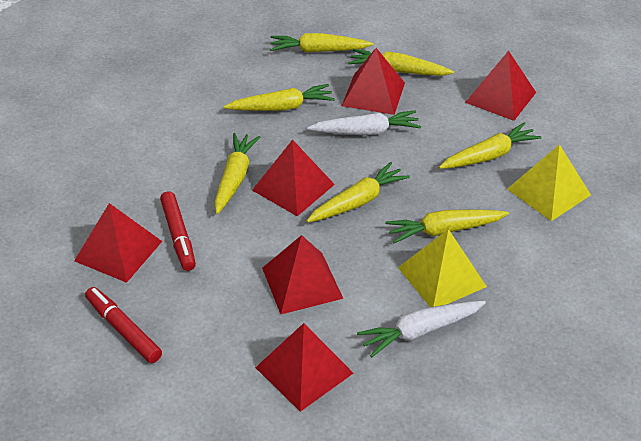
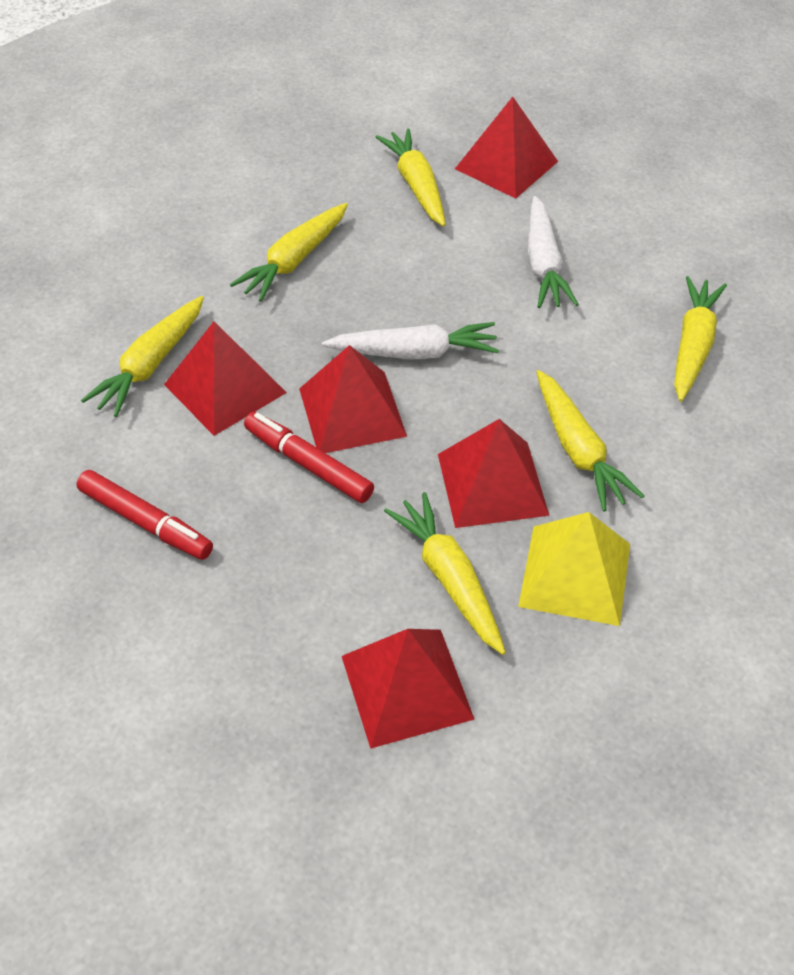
red pyramid: [74,203,162,283] [252,140,335,216] [255,323,353,412] [262,235,343,314] [342,48,405,115] [465,51,536,121] = 6 -> [164,321,287,436] [299,345,407,453] [342,629,474,749] [438,419,549,528] [455,97,558,199] = 5
yellow carrot: [214,133,260,214] [224,84,335,111] [270,33,373,53] [307,162,410,223] [348,49,454,76] [385,209,509,243] [439,122,541,169] = 7 -> [81,296,204,417] [230,203,348,302] [376,129,446,227] [384,492,506,655] [536,370,644,512] [674,276,727,402] = 6
yellow pyramid: [398,229,487,307] [507,144,591,221] = 2 -> [518,512,630,626] = 1

